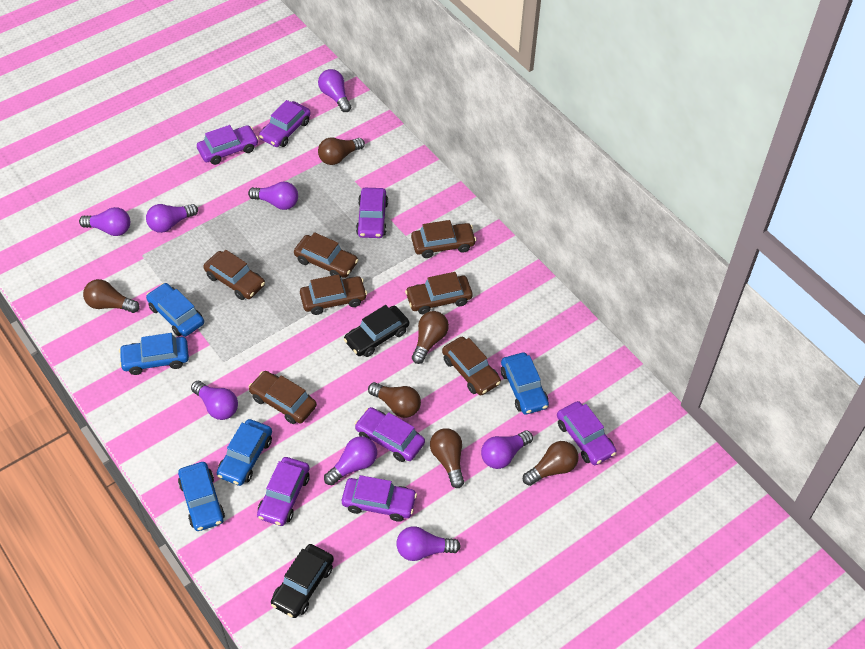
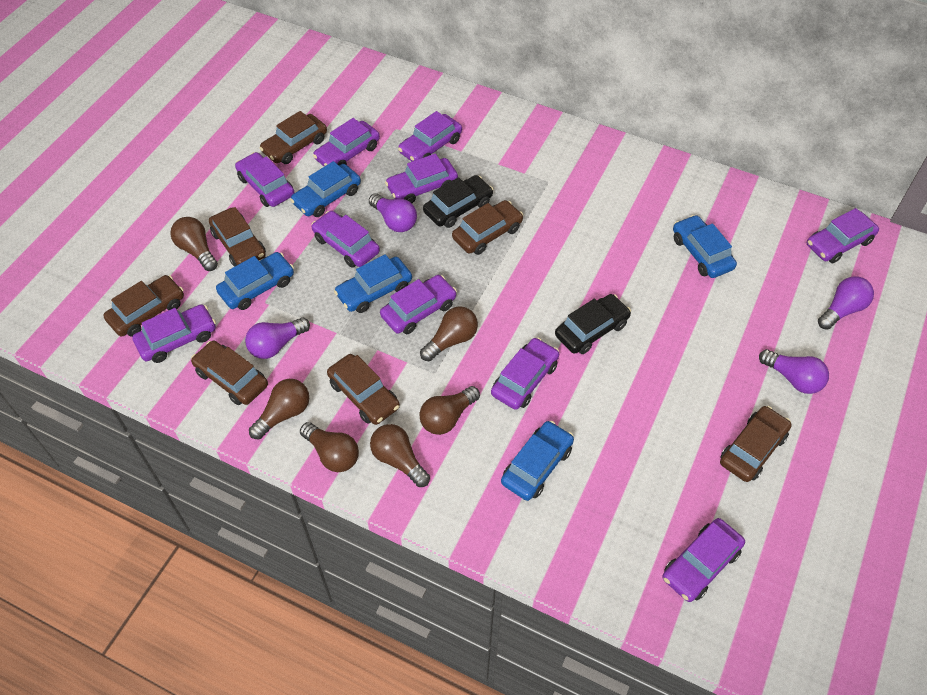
purple car: [197,125,259,165] [257,457,310,526] [259,100,311,147] [342,475,417,522] [355,407,425,462] [356,188,388,238] [557,401,617,465] = 7 -> [132,304,216,363] [235,152,295,207] [312,211,380,268] [313,118,380,167] [380,275,457,334] [385,153,458,203] [398,111,462,161] [491,338,559,410] [663,518,745,602] [807,208,879,263] = 10
purple light bulb: [79,207,130,236] [146,204,198,233] [191,381,238,420] [248,182,298,210] [318,69,351,112] [324,436,377,485] [396,526,461,561] [481,430,533,469] = 8 -> [245,317,310,359] [369,194,417,232] [759,349,829,394] [818,276,874,330] = 4

